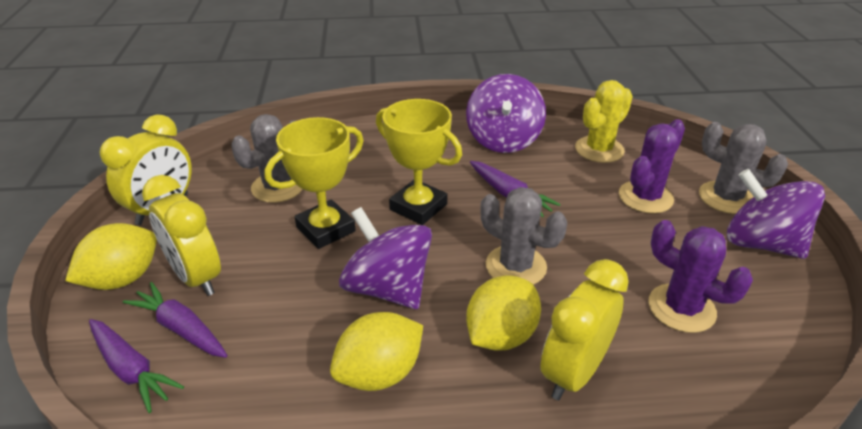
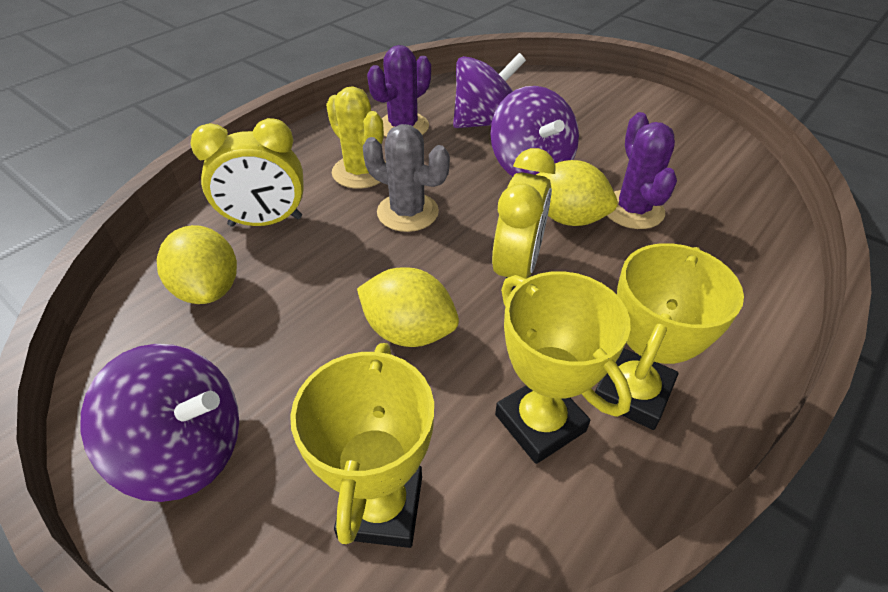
grey cactus: [231,114,302,203] [480,187,567,285] [699,122,788,214] = 3 -> [363,124,450,232] = 1
purple carrot: [89,319,184,413] [123,282,227,358] [470,161,561,217] = 3 -> none = 0
yellow clock: [99,114,192,225] [142,175,221,296] [540,259,629,400] = 3 -> [191,118,304,227] [492,148,555,290] = 2
yellow trophy: [265,117,364,249] [376,99,462,225] = 2 -> [290,343,434,548] [495,271,632,464] [595,243,744,430] = 3

